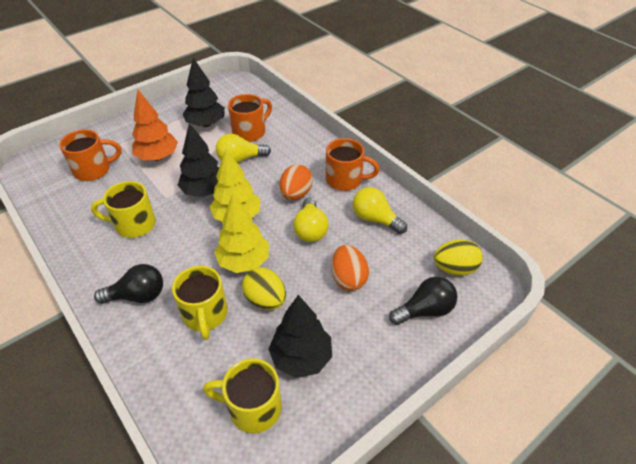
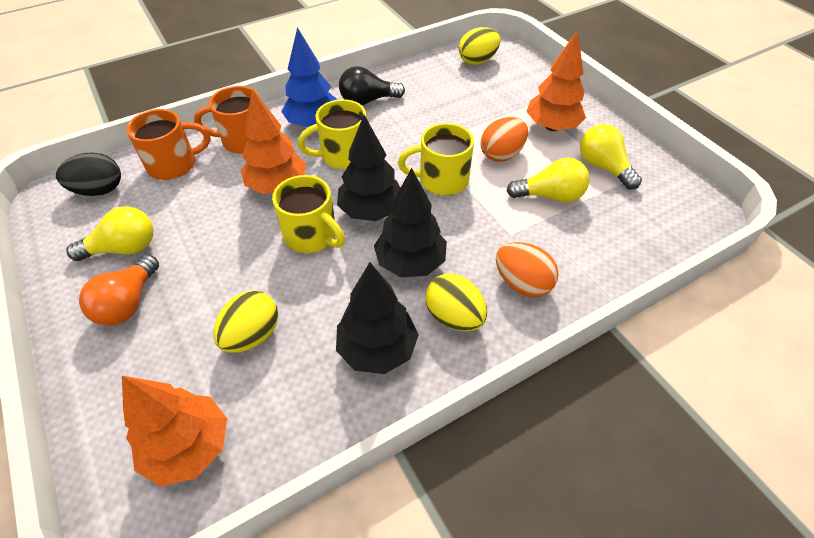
black egg: none = 0 -> [56,152,121,196] = 1
black light bulb: [94,264,163,304] [389,276,457,325] = 2 -> [339,66,405,105] = 1
blue tree: none = 0 -> [281,27,338,127] = 1
orange light bulb: none = 0 -> [79,255,159,326] = 1
orange mug: [59,129,121,181] [228,94,272,142] [326,138,380,191] = 3 -> [126,109,211,180] [194,86,259,154] = 2
orange tree: [132,89,178,161] = 1 -> [122,376,227,486] [241,89,306,194] [526,30,586,131] = 3
yellow egg: [242,268,286,310] [434,239,482,276] = 2 -> [214,290,278,353] [425,273,487,331] [459,27,500,65] = 3
yellow tree: [210,149,260,221] [214,194,269,273] = 2 -> none = 0

